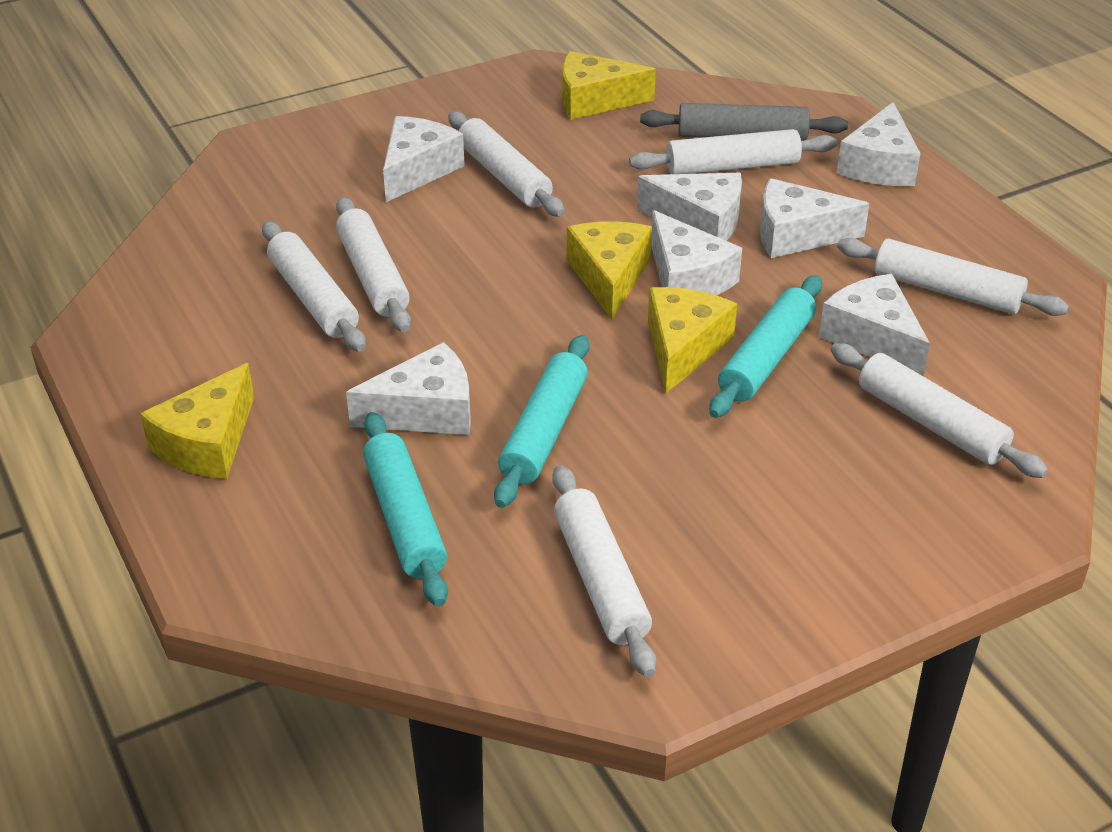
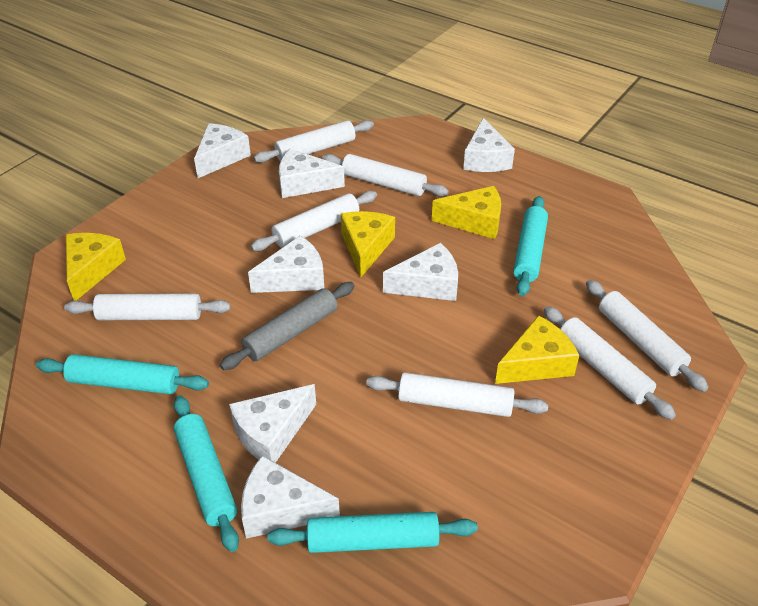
turquoise rolling pin: [363,412,448,607] [494,335,589,508] [709,275,822,418] = 3 -> [36,354,209,394] [174,396,239,552] [267,512,478,553] [513,196,548,296] = 4

